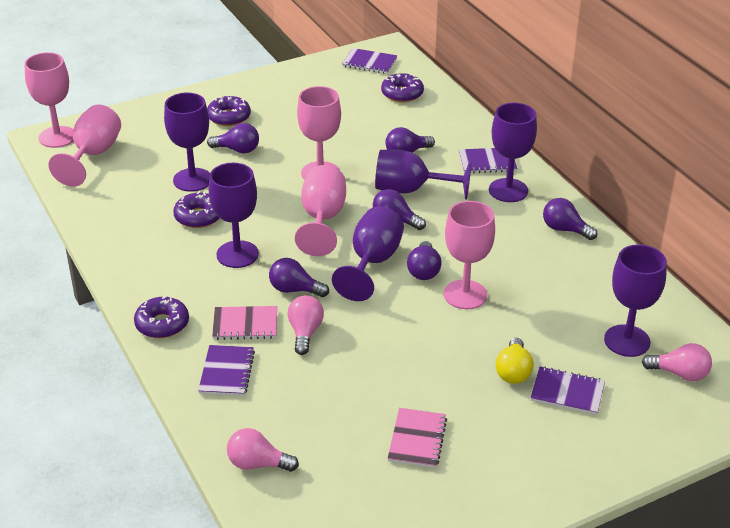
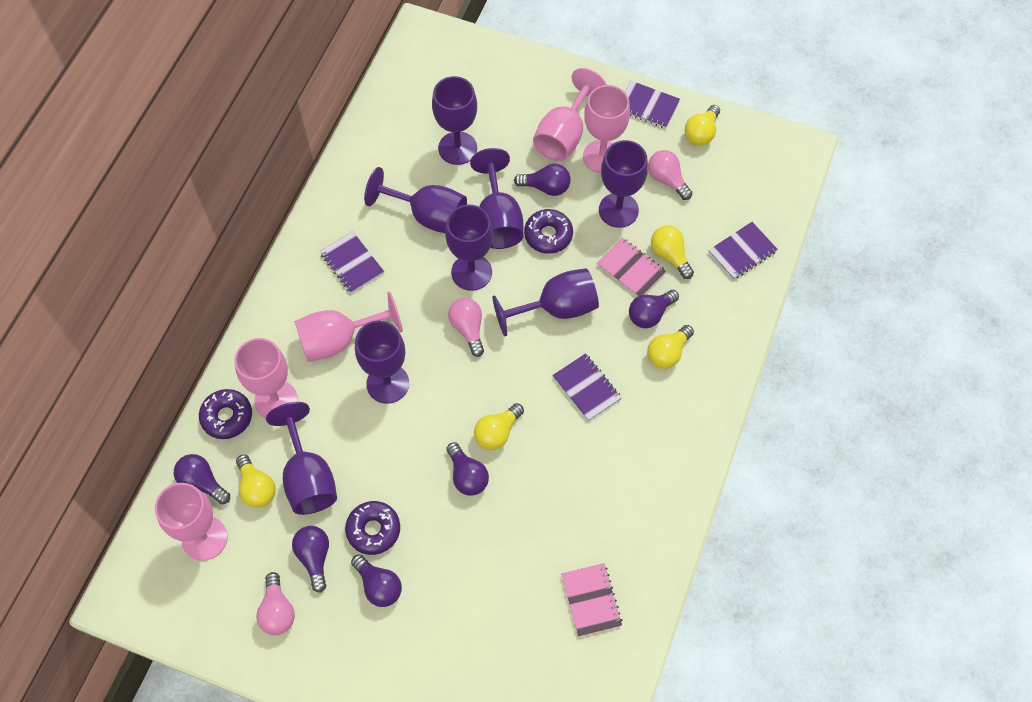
purple donut: [134,295,189,338] [173,191,219,228] [207,96,251,126] [381,73,424,102] = 4 -> [199,389,252,439] [345,501,400,555] [524,209,573,254] = 3
purple goblet: [164,93,210,192] [209,163,259,268] [332,206,404,301] [375,149,472,200] [489,103,537,202] [604,245,667,357] = 6 -> [266,402,337,515] [355,320,409,404] [364,167,467,233] [432,76,477,165] [445,205,493,291] [470,148,524,249] [492,268,599,336] [599,140,648,228] = 8
yellow light bulb: [496,338,534,384] = 1 -> [236,455,276,508] [474,403,524,450] [647,325,694,369] [651,225,694,279] [684,105,720,146] = 5

